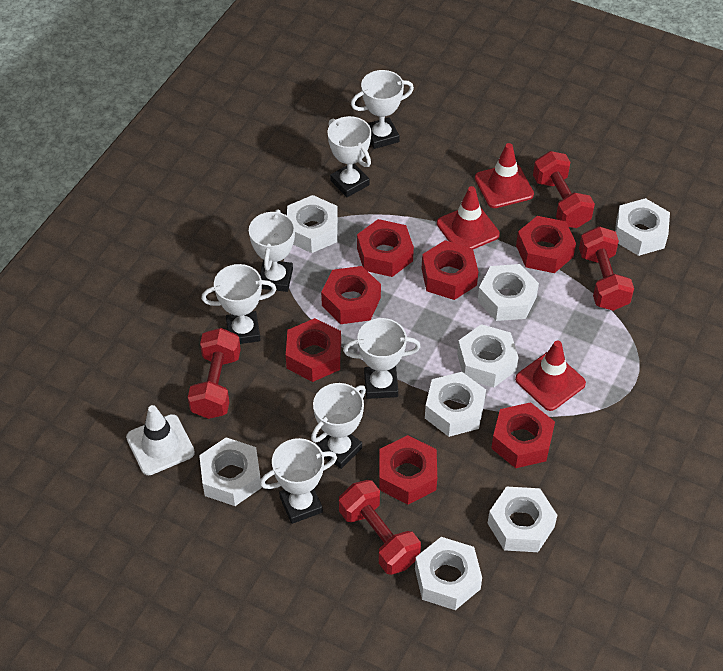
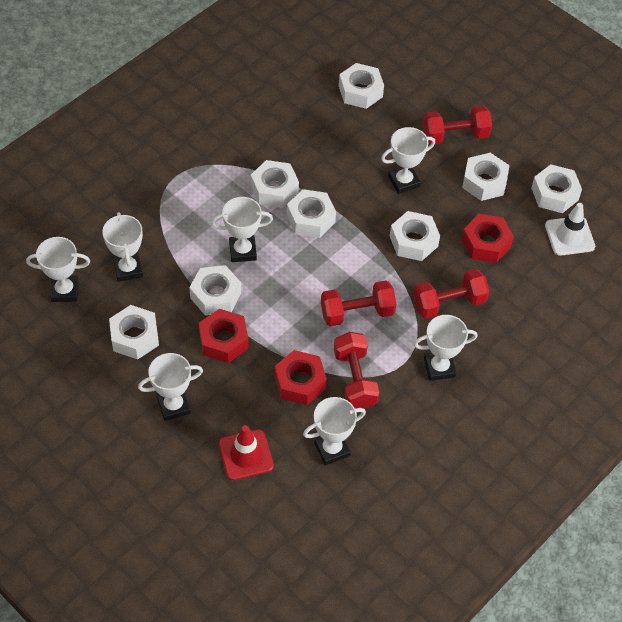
red nut: [286,318,341,382] [321,266,381,324] [357,219,414,277] [379,435,437,505] [422,240,479,300] [491,402,555,468] [516,216,576,273] = 7 -> [199,309,249,363] [275,350,327,405] [462,214,514,263] = 3
red traffic cone: [437,186,500,249] [475,143,534,208] [515,341,586,411] = 3 -> [219,425,274,480] = 1

